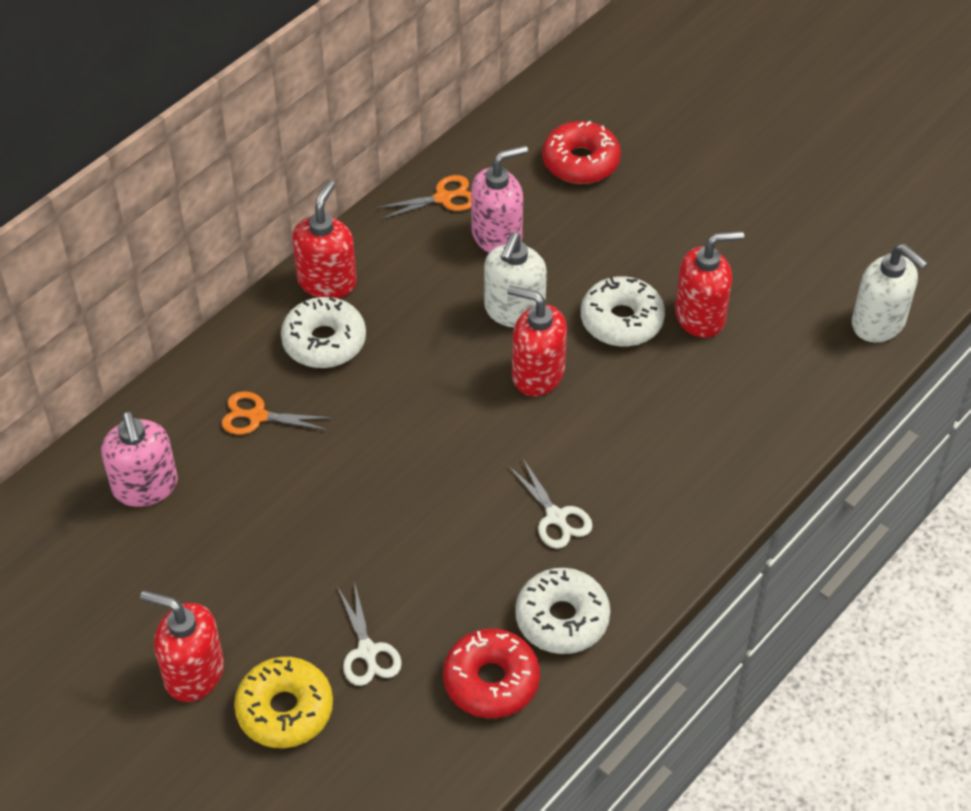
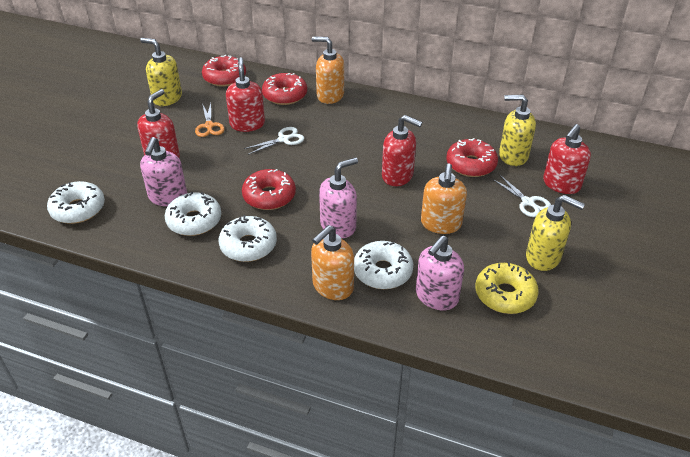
orange scissors: [221,391,332,435] [377,175,471,219] = 2 -> [195,103,225,137] = 1
orange soap dispenser: none = 0 -> [311,225,354,300] [312,36,344,104] [421,164,467,234] = 3
pink soap dispenser: [101,412,178,507] [471,145,528,253] = 2 -> [140,137,187,206] [319,157,358,238] [416,235,464,310] = 3
red donut: [443,629,540,718] [542,121,621,184] = 2 -> [202,55,246,87] [242,169,296,210] [262,73,307,105] [446,138,498,177] = 4
white donut: [281,297,366,368] [515,568,610,654] [581,276,665,347] = 3 -> [47,181,105,224] [164,192,221,236] [218,215,277,262] [354,241,413,289] = 4
white soap dispenser: [484,233,547,328] [852,244,928,342] = 2 -> none = 0
yellow soap dispenser: none = 0 -> [140,38,182,106] [499,95,536,166] [526,195,585,271] = 3

